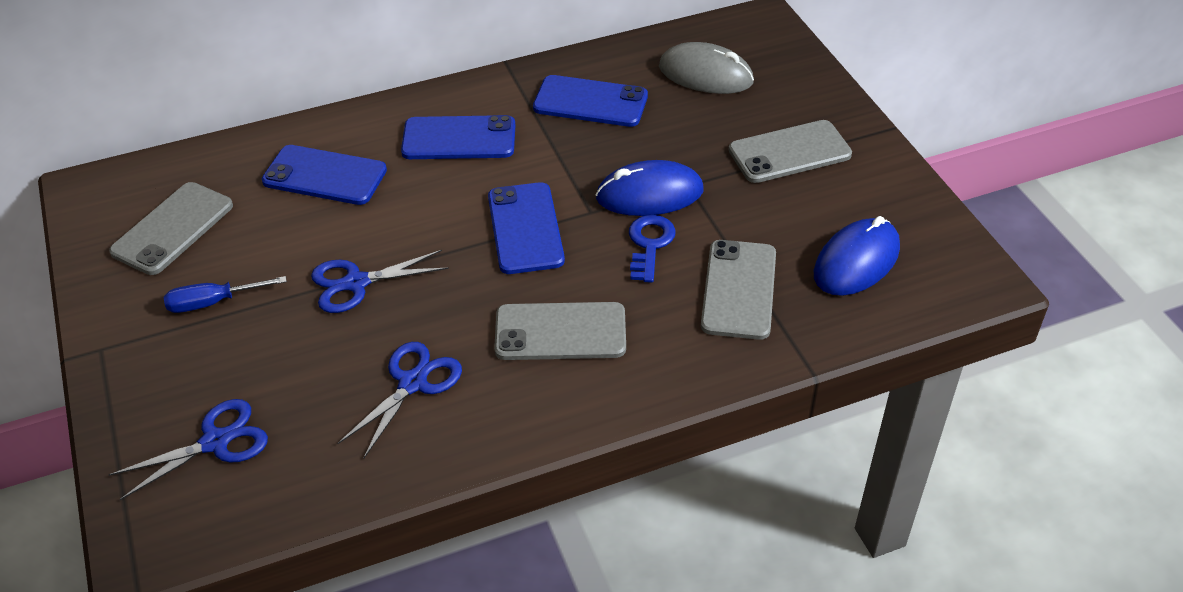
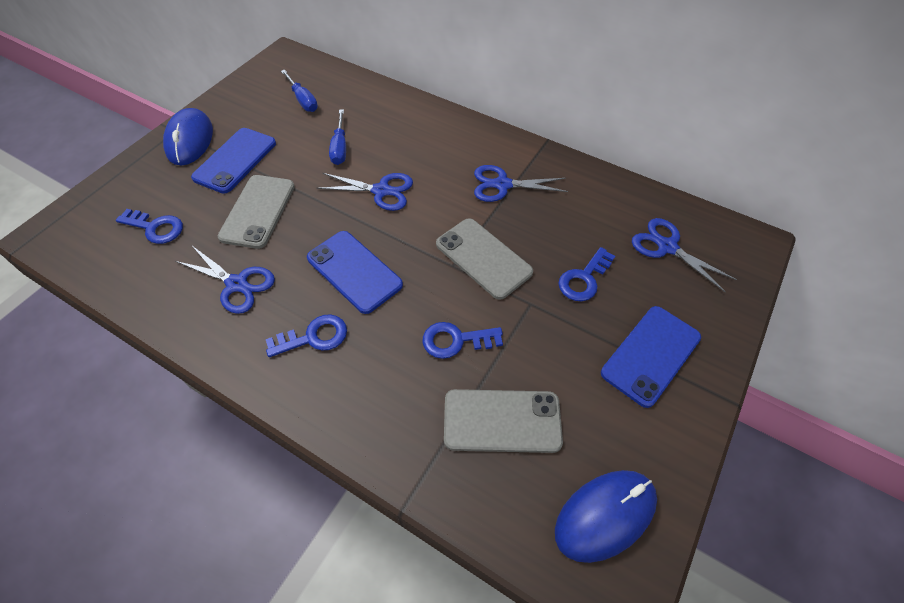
blue key: [629,215,676,283] = 1 -> [116,209,183,244] [266,314,347,357] [422,322,503,359] [558,247,615,301] = 4
blue phone: [262,145,387,205] [401,115,515,159] [488,182,565,274] [533,75,648,127] = 4 -> [191,128,276,194] [307,231,403,314] [601,306,701,408] = 3
blue scissors: [109,399,268,500] [311,250,449,313] [337,342,462,458] = 3 -> [176,246,275,314] [317,173,413,211] [474,165,568,202] [632,218,737,293] = 4
blue screwdriver: [164,276,287,313] = 1 -> [281,70,318,112] [329,109,346,165] = 2
grey mouse: [659,42,754,94] = 1 -> none = 0
grey phone: [109,182,233,275] [494,302,626,360] [701,240,776,340] [729,120,852,183] = 4 -> [218,175,295,249] [436,218,533,300] [444,389,563,453] = 3

